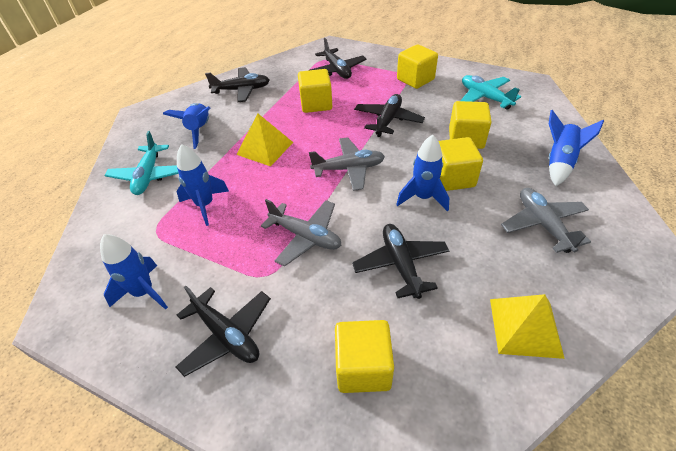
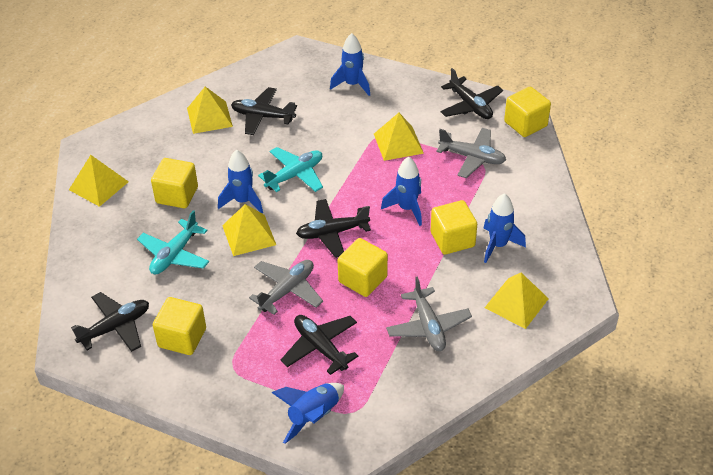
yellow pyramid: [236,113,293,166] [490,294,565,359] = 2 -> [69,155,129,207] [187,87,233,134] [222,204,276,256] [374,113,424,161] [485,273,549,329] = 5

